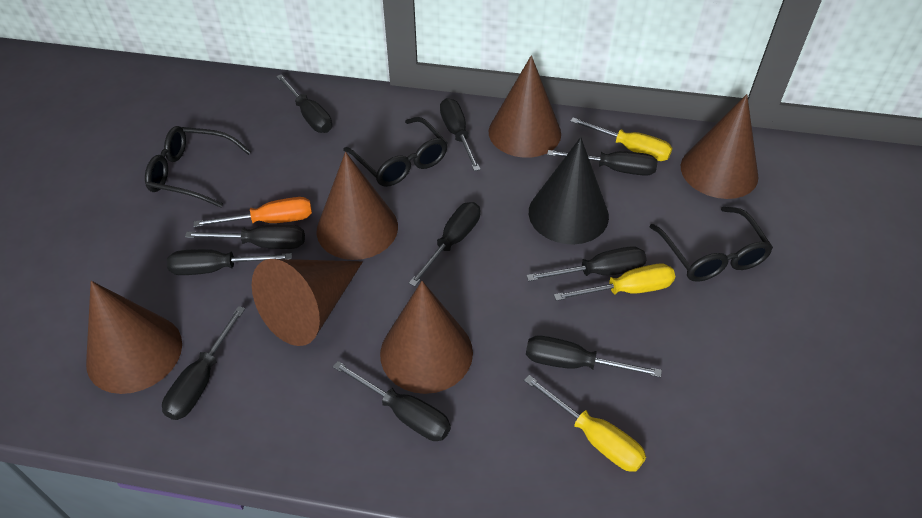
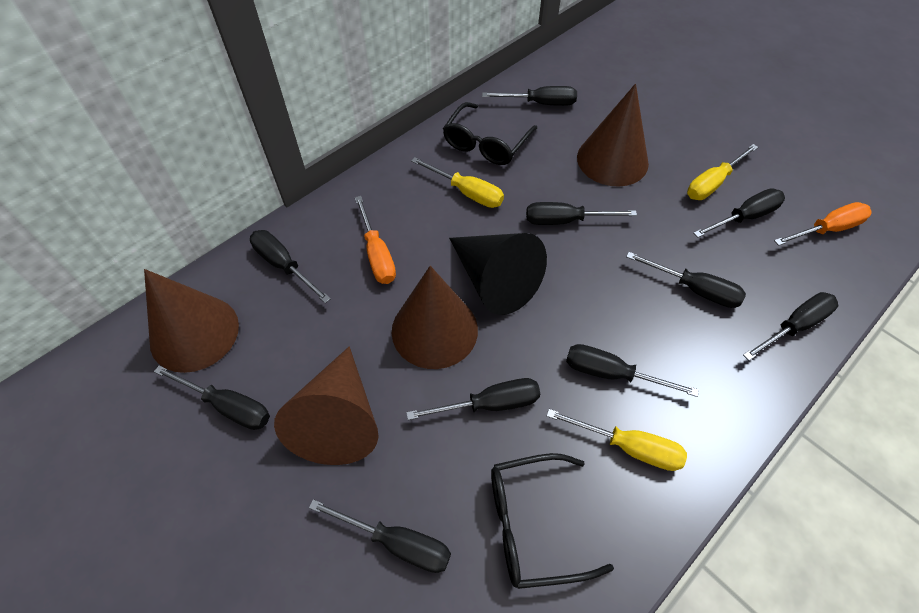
black glasses: [145,126,251,208] [343,117,447,187] [649,206,773,282] = 3 -> [443,102,537,165] [491,453,614,589] = 2
brown cone: [86,281,182,394] [252,259,363,346] [316,152,398,260] [380,281,473,394] [489,55,561,158] [681,94,759,199] = 6 -> [144,269,239,373] [274,346,379,465] [392,266,478,369] [577,84,649,186] = 4
orange screwdriver: [194,197,312,227] = 1 -> [355,196,396,284] [774,202,872,246] = 2

